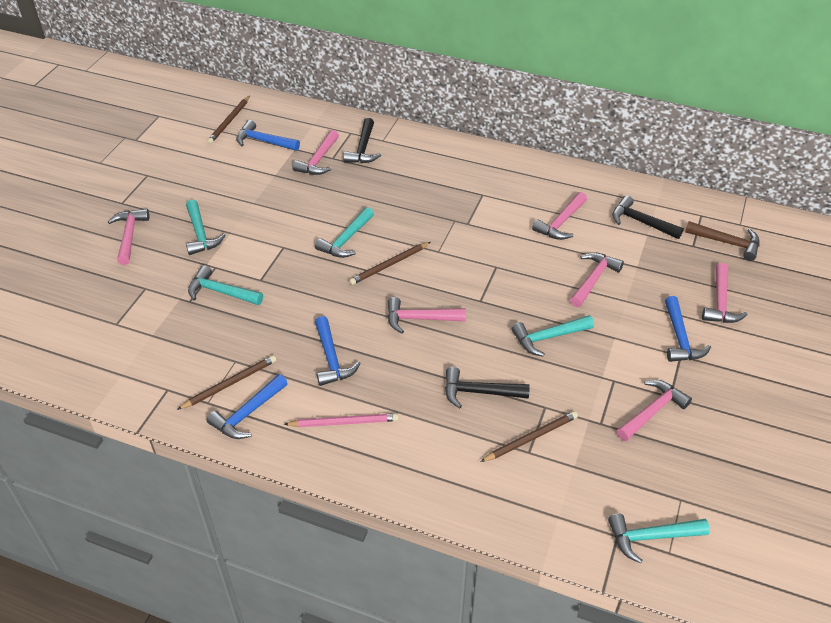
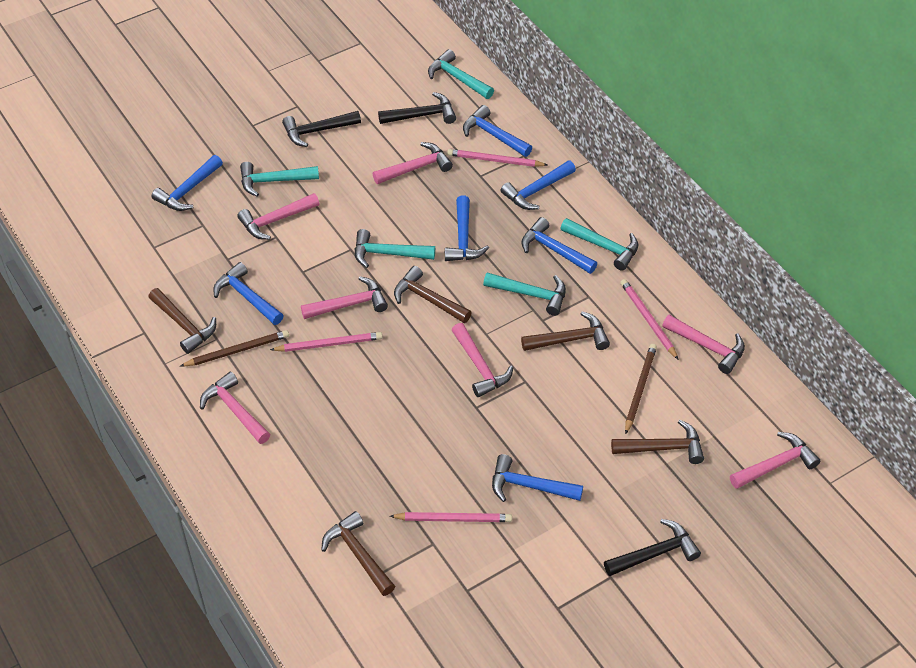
blue hammer: [207,374,288,439] [236,120,300,151] [315,316,361,386] [665,296,711,362] = 4 -> [152,155,223,211] [213,262,284,325] [445,196,489,261] [463,105,532,157] [492,454,583,502] [500,160,576,210] [521,217,597,274] = 7
brown hammer: [685,221,760,261] = 1 -> [149,288,216,354] [321,511,395,596] [394,266,472,323] [521,311,610,351] [611,420,704,464] = 5
brown pencil: [177,355,276,410] [207,96,250,144] [349,242,431,285] [480,411,578,462] = 4 -> [180,330,289,366] [625,344,657,434] = 2
pink pencil: [284,413,399,427] = 1 -> [270,332,382,352] [390,512,512,522] [447,149,547,167] [620,279,679,360] = 4

